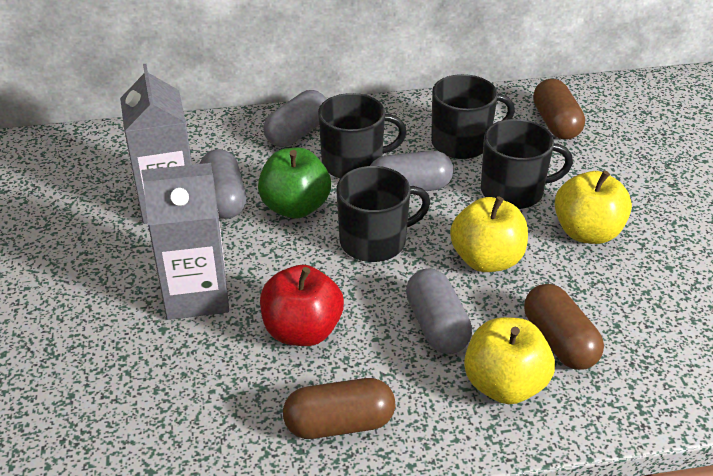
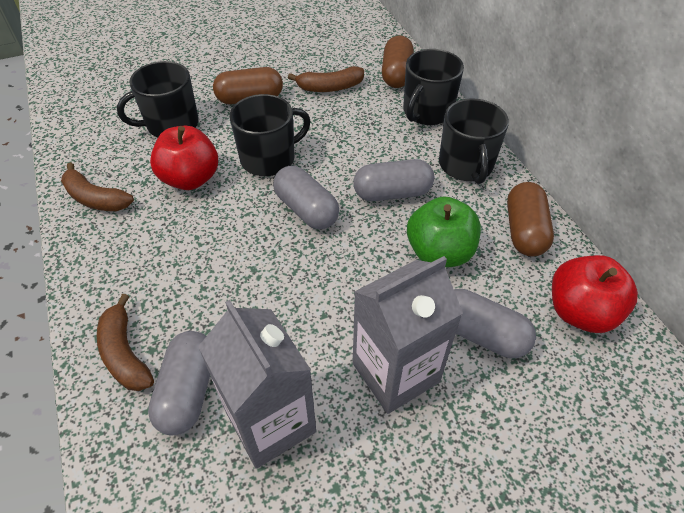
brown banana: none = 0 -> [61,162,134,211] [97,294,154,391] [288,66,364,92] = 3
red apple: [260,265,344,346] = 1 -> [150,125,218,190] [552,255,638,333] = 2
yellow apple: [450,196,528,272] [464,317,555,404] [554,170,632,244] = 3 -> none = 0

